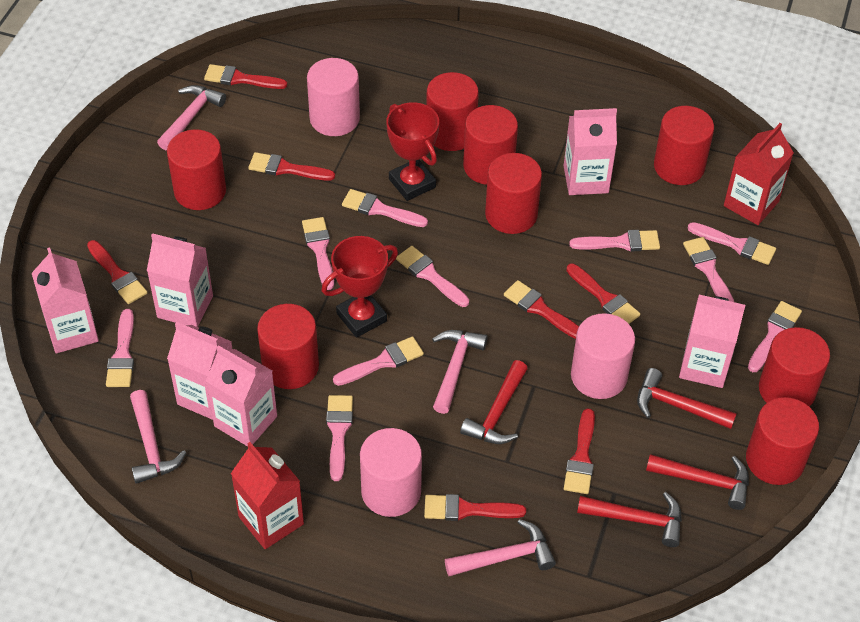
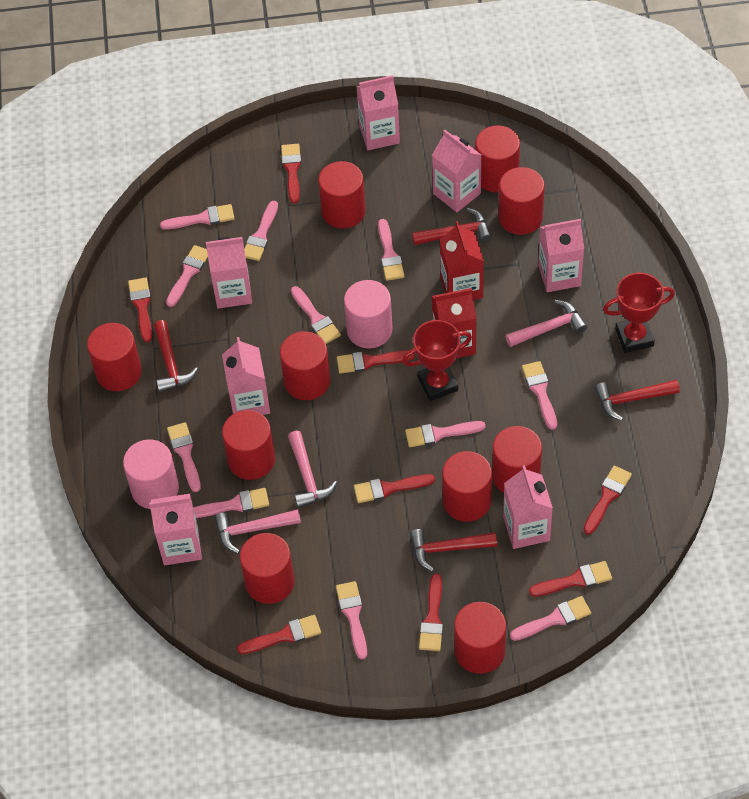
pink brush: [106,309,134,387] [302,217,334,290] [326,395,353,481] [333,336,424,386] [342,189,428,227] [396,246,469,307] [569,230,660,251] [683,237,734,302] [688,222,776,265] [748,301,802,372] = 10 -> [160,204,235,230] [166,245,208,307] [167,422,201,492] [193,488,269,518] [244,201,278,261] [291,286,341,344] [336,581,367,660] [378,219,405,281] [405,421,485,447] [510,596,591,641] [522,361,557,430] = 11
pink carton: [32,248,99,353] [147,233,213,327] [167,322,232,420] [206,345,277,447] [564,108,617,195] [679,295,745,388] = 6 -> [149,494,202,565] [206,237,252,309] [222,337,270,415] [356,75,400,150] [432,130,481,212] [503,465,553,549] [538,219,584,292] = 7
pink cylinder: [307,58,360,136] [360,428,422,517] [571,313,635,399] = 3 -> [123,439,179,509] [344,280,393,348] = 2
pink hammer: [130,390,186,484] [157,85,226,150] [432,330,488,414] [445,519,556,576] = 4 -> [214,509,301,553] [288,431,337,508] [505,300,587,347] = 3
red brush: [87,240,147,304] [204,64,287,89] [248,152,335,181] [424,494,526,521] [504,280,579,339] [564,408,595,494] [566,264,640,324] = 7 -> [128,278,152,342] [237,615,321,654] [281,144,301,204] [337,350,415,374] [354,474,435,503] [419,574,443,651] [529,561,612,596] [583,466,632,535] = 8
red cylinder: [167,129,226,210] [257,304,319,389] [426,72,479,151] [463,105,518,185] [485,153,542,234] [654,106,714,185] [746,397,819,485] [759,327,830,407] = 8 -> [87,323,142,391] [222,410,275,480] [240,533,295,604] [280,331,330,400] [318,161,366,228] [442,451,492,522] [454,602,506,674] [475,126,520,193] [492,426,542,493] [498,167,545,235] = 10

